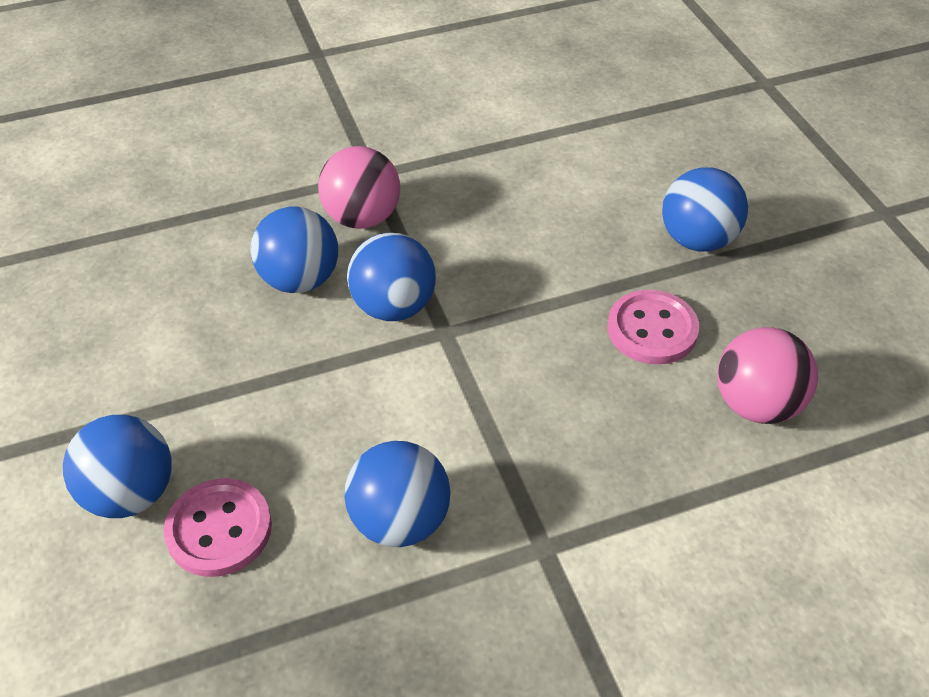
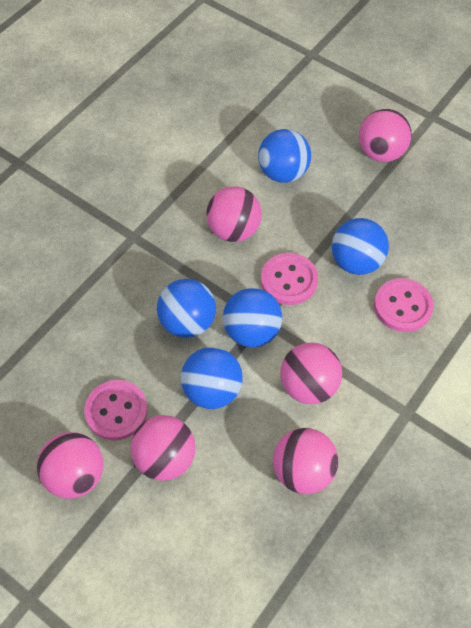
pink ball: [318,146,400,229] [717,327,818,424] = 2 -> [37,432,103,499] [130,415,196,481] [206,186,262,242] [273,428,338,494] [280,342,342,404] [359,109,412,162] = 6
pink button: [164,479,272,577] [607,290,699,365] = 2 -> [84,380,148,440] [261,253,318,305] [374,278,434,332] = 3

